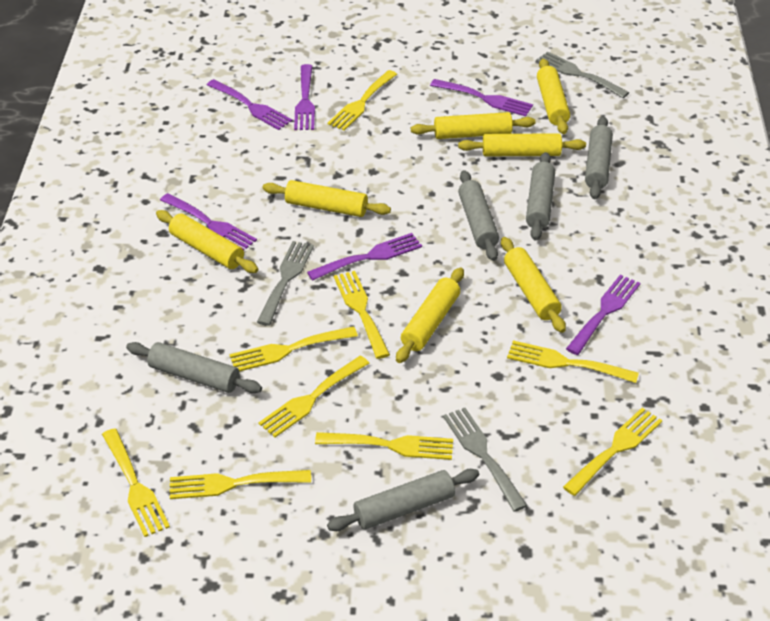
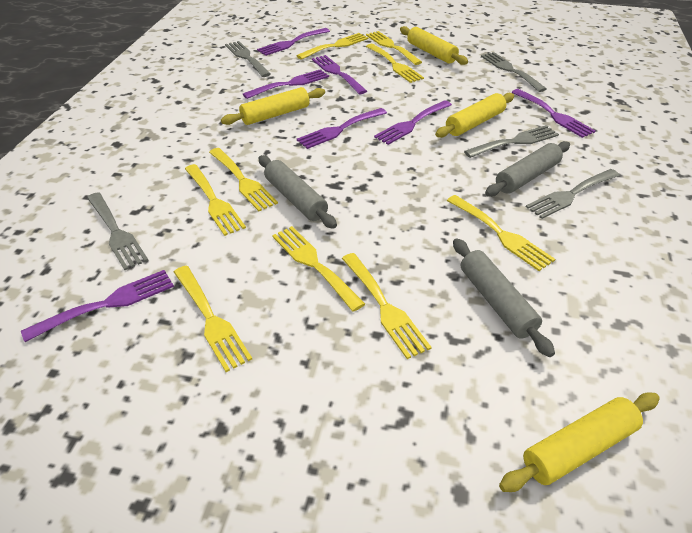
grey fork: [257,241,314,326] [443,408,527,512] [536,52,629,98] = 3 -> [87,192,149,270] [225,41,271,77] [464,125,559,158] [481,52,547,92] [526,169,620,219] = 5
grey rolling pin: [126,342,262,393] [327,469,479,531] [458,170,499,261] [526,152,555,241] [585,116,613,199] = 5 -> [259,155,337,229] [453,238,555,357] [485,141,570,197] = 3
purple fork: [160,193,257,250] [207,79,293,130] [294,64,315,130] [307,233,422,281] [430,79,533,116] [566,275,640,355] = 6 -> [21,270,174,342] [243,69,329,99] [257,28,330,56] [297,108,387,149] [312,55,367,94] [374,100,452,145] [511,89,596,138] = 7
yellow rolling pin: [156,210,258,273] [263,180,391,217] [396,267,464,363] [411,112,535,139] [458,133,586,156] [501,237,566,333] [537,59,570,134] = 7 -> [221,87,325,125] [400,26,468,65] [435,93,514,138] [499,392,660,492] = 4

